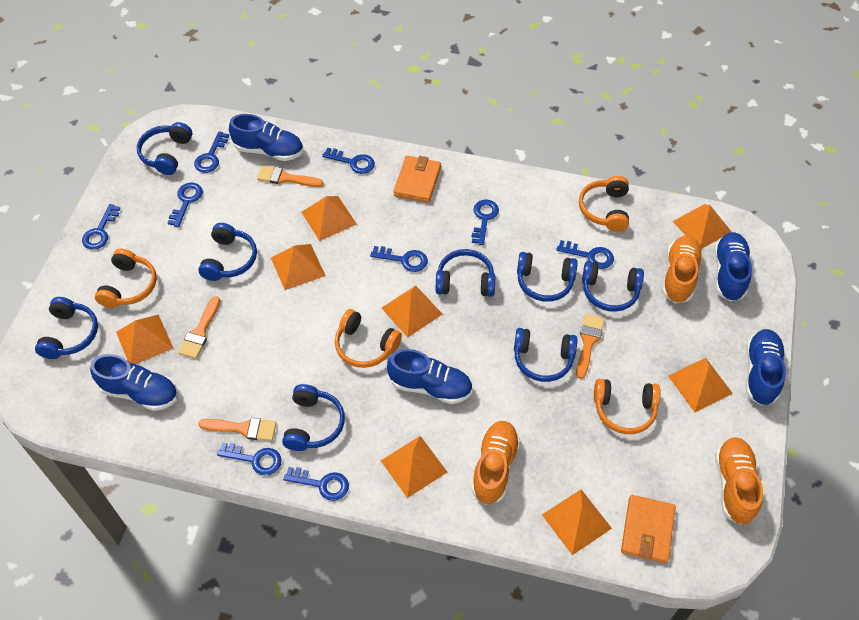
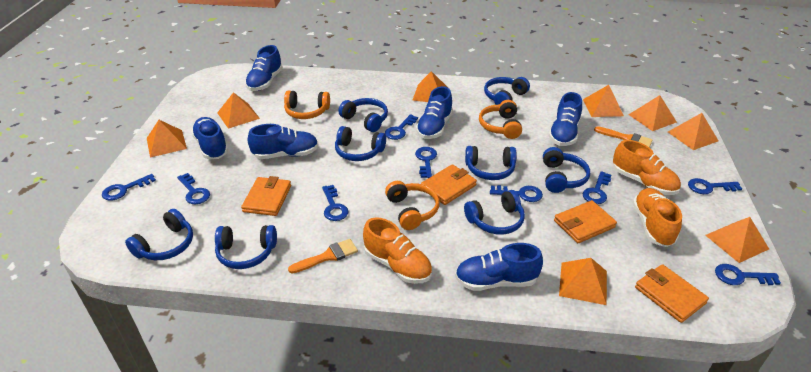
blue shoe: [90,354,178,411] [229,114,303,161] [387,349,473,404] [714,232,752,301] [746,329,786,406] = 5 -> [191,117,228,159] [245,45,283,91] [248,124,319,159] [416,86,453,139] [455,243,543,291] [549,92,582,146] = 6
orange brush: [178,296,220,359] [198,418,276,441] [257,165,323,187] [576,314,605,379] = 4 -> [288,239,358,273] [594,126,653,148] = 2
orange headphones: [95,248,157,308] [335,309,402,368] [579,176,629,232] [594,379,661,434] = 4 -> [284,90,330,119] [385,181,440,230] [479,100,522,139] = 3
orange wallet: [394,156,441,203] [621,495,676,563] = 2 -> [241,176,291,216] [421,164,477,205] [554,200,617,243] [635,264,709,323] = 4

